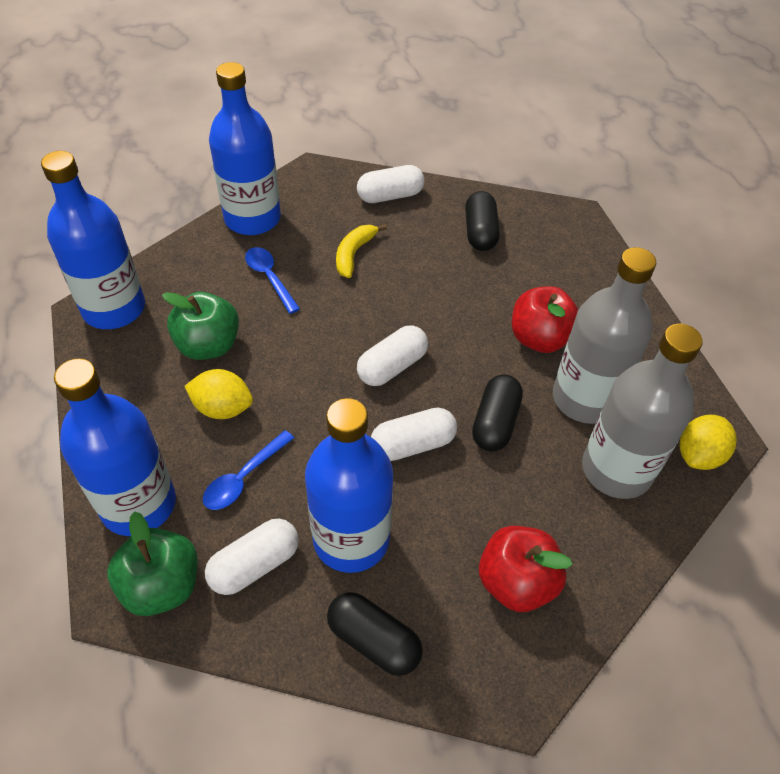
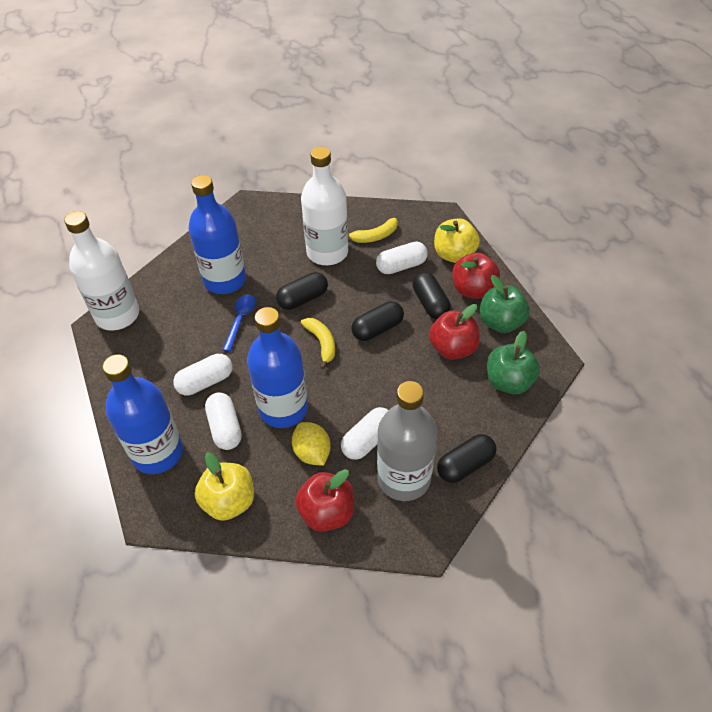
black capsule: [327,592,423,676] [465,191,500,251] [472,374,523,452] = 3 -> [276,272,328,310] [351,301,404,341] [413,272,451,319] [437,434,497,483] = 4
blue bottle: [41,151,145,329] [54,359,176,536] [209,62,281,235] [305,398,393,573] = 4 -> [102,355,183,474] [188,175,246,294] [247,307,308,428] = 3
blue spoon: [203,430,294,510] [245,247,300,314] = 2 -> [222,295,256,352] = 1
grey bottle: [553,247,656,424] [582,324,702,499] = 2 -> [377,381,437,501] = 1
red apple: [479,526,572,612] [512,286,578,353] = 2 -> [295,469,354,532] [429,304,480,360] [453,253,500,299] = 3
white bottle: none = 0 -> [64,211,139,331] [301,147,348,265] = 2
yellow apple: none = 0 -> [195,452,254,521] [434,218,480,263] = 2
yellow banana: [336,224,387,278] = 1 -> [301,318,335,369] [348,218,398,243] = 2
yellow lemon: [185,369,253,419] [680,415,737,470] = 2 -> [292,422,331,466] = 1

